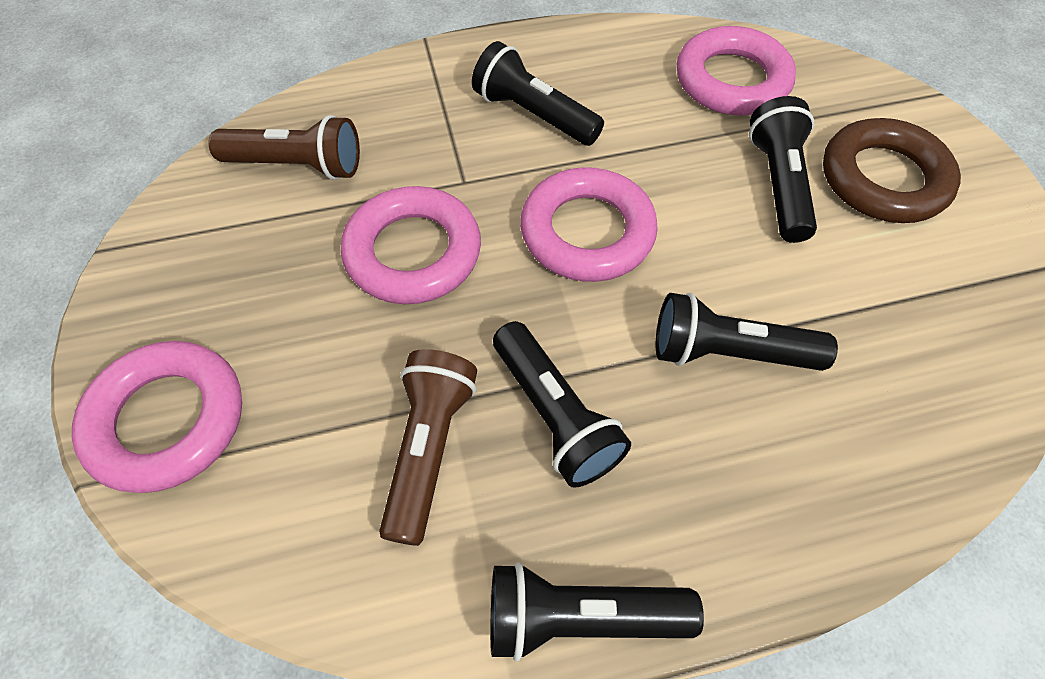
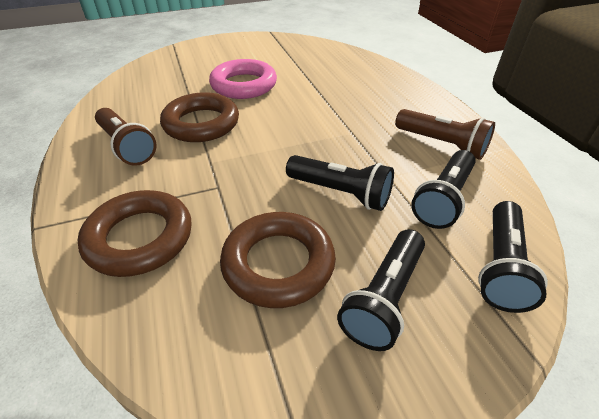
black flashlight: [472,41,604,146] [491,562,704,661] [493,321,631,488] [656,293,838,371] [749,96,817,243] = 5 -> [286,155,394,211] [337,229,425,351] [411,150,476,229] [478,201,548,313] = 4
brown ring: [823,118,961,223] = 1 -> [78,190,192,277] [160,92,239,142] [220,212,336,308] = 3
pink ring: [72,341,242,493] [341,186,481,304] [520,167,658,282] [677,26,796,116] = 4 -> [209,59,277,99] = 1

